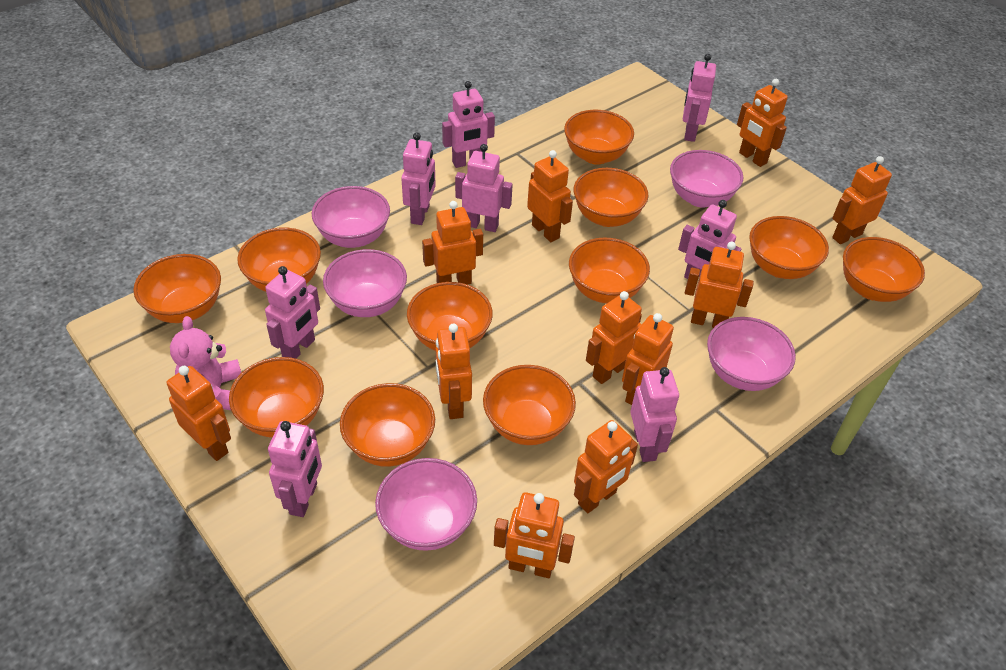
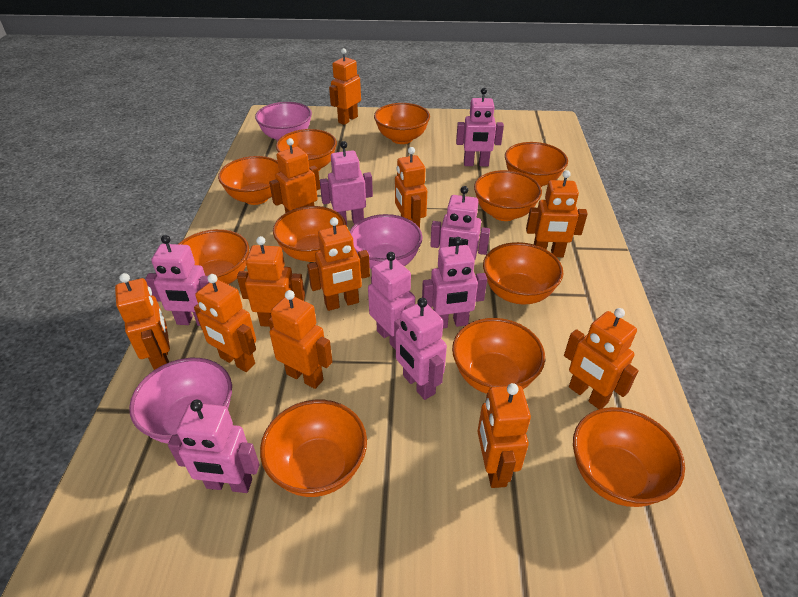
pink bowl: [312,186,390,248] [323,249,407,317] [375,458,477,551] [670,150,744,208] [707,317,796,391] = 5 -> [129,358,232,444] [255,102,312,141] [349,214,423,269] = 3
pink teddy bear: [170,316,241,410] = 1 -> none = 0

